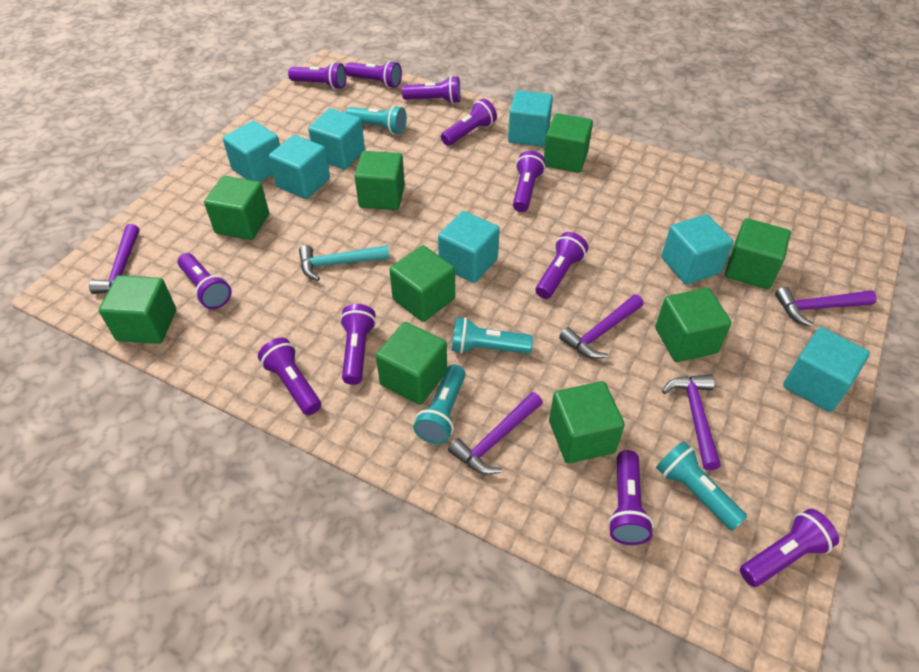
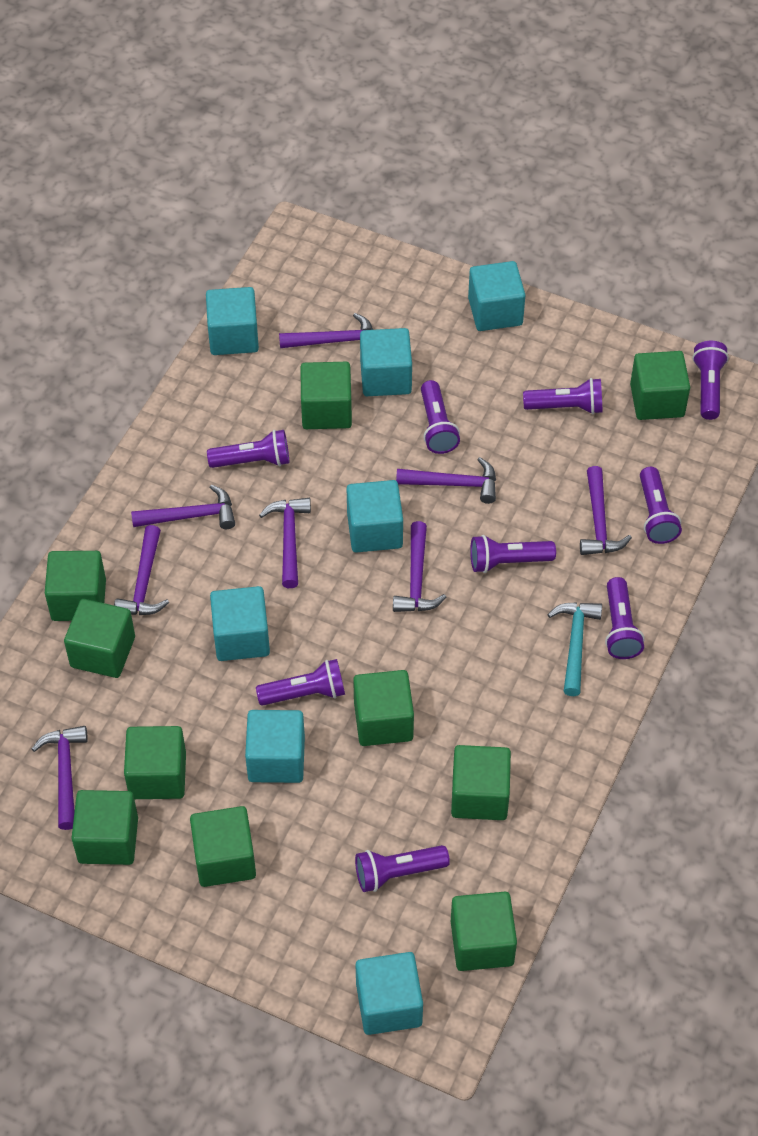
green cube: [99,275,176,344] [204,176,269,240] [355,151,405,210] [376,322,447,405] [389,245,455,322] [544,113,593,173] [549,381,625,464] [655,288,732,362] [725,218,791,289] = 9 -> [45,551,106,621] [64,599,135,678] [72,790,138,865] [124,726,186,799] [190,806,256,887] [300,362,352,429] [353,670,414,746] [451,745,511,820] [451,892,517,971] [630,351,690,420] = 10
purple flashlight: [178,253,231,309] [258,338,321,415] [288,62,346,90] [340,304,376,385] [345,61,402,88] [402,76,460,104] [441,98,497,146] [513,151,545,212] [536,232,588,299] [608,450,654,545] [740,509,839,587] = 11 -> [207,430,289,468] [256,659,345,706] [355,845,450,892] [421,380,460,454] [470,535,556,573] [523,378,603,414] [605,577,645,659] [640,467,682,544] [692,341,729,420] = 9
purple hammer: [89,224,139,294] [448,392,543,475] [559,294,644,359] [662,374,721,470] [775,287,877,327] = 5 -> [32,726,88,830] [114,525,169,615] [131,484,235,529] [259,498,311,588] [279,313,373,348] [393,521,446,612] [396,457,496,504] [580,466,632,555] = 8
turquoise flashlight: [346,105,407,134] [413,365,465,444] [451,317,533,354] [656,441,747,531] = 4 -> none = 0

